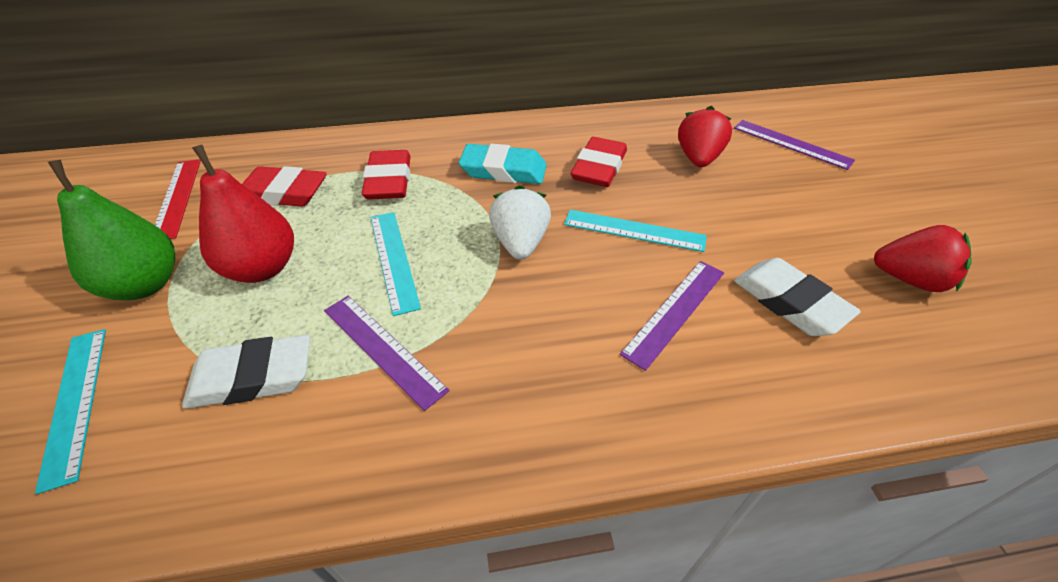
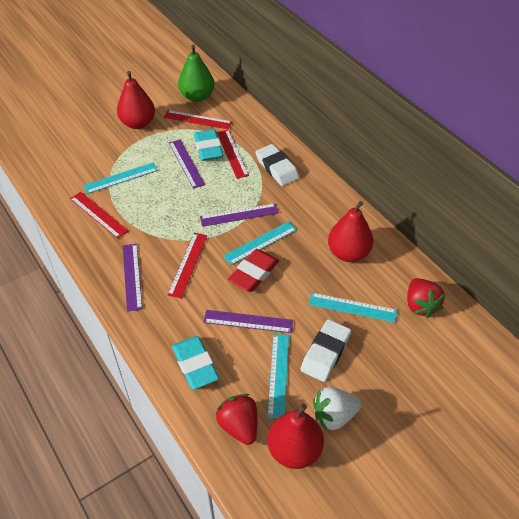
purple ruler: [324,296,450,411] [620,261,724,371] [734,120,855,170] = 3 -> [123,244,142,312] [169,139,205,189] [200,203,279,227] [203,310,293,333] = 4
red eraser: [242,166,327,207] [362,150,411,200] [570,137,627,187] = 3 -> [228,249,279,292] = 1
red pear: [192,145,294,283] = 1 -> [117,71,155,129] [267,404,324,469] [328,201,373,262] = 3
red ruler: [155,159,201,239] = 1 -> [70,192,128,239] [164,110,232,129] [168,233,207,299] [217,130,249,179] = 4
turquoise eraser: [459,144,547,184] = 1 -> [172,336,219,390] [194,129,223,161] = 2
turquoise ruler: [35,329,106,494] [370,212,421,316] [564,209,707,252] = 3 -> [83,163,158,194] [223,221,297,265] [267,334,289,418] [309,293,397,322] = 4

